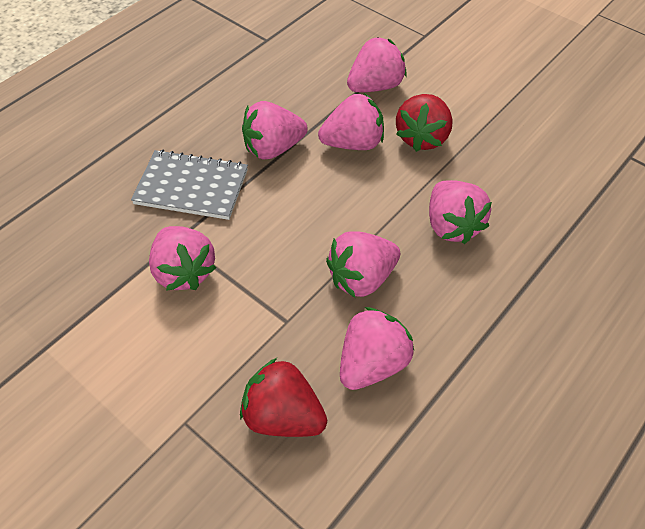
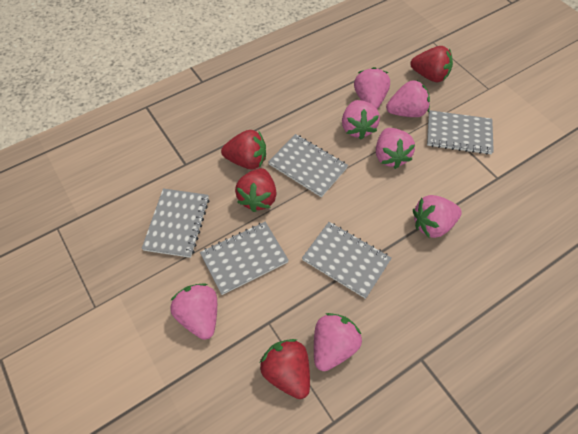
grey notebook: [131,150,248,220] = 1 -> [142,188,209,258] [200,222,289,295] [268,134,348,197] [302,222,392,299] [427,110,494,155] = 5
red strawberry: [240,358,327,437] [396,94,453,152] = 2 -> [221,130,266,170] [235,168,277,212] [260,339,310,399] [410,46,453,82] = 4

